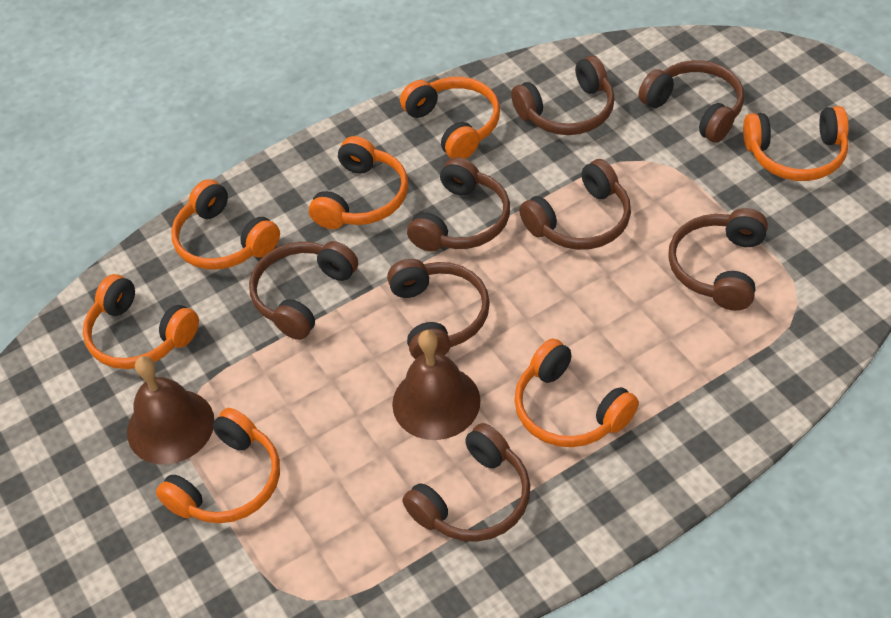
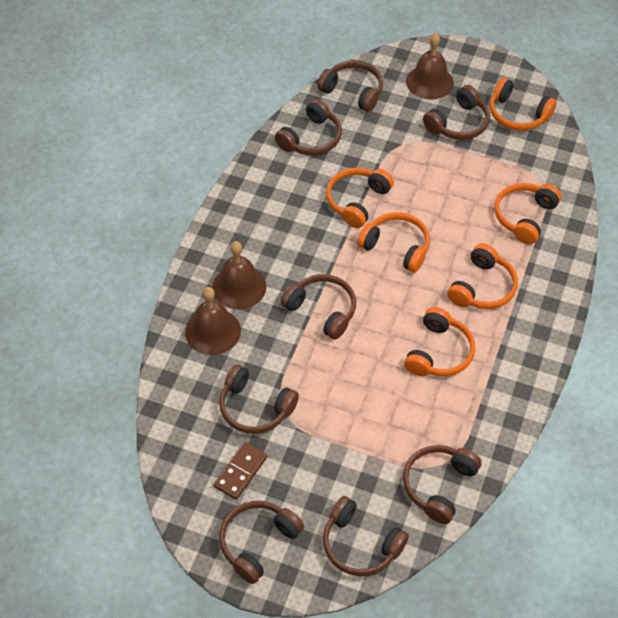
brown bell: [127,356,214,464] [392,330,481,440] = 2 -> [185,287,241,355] [212,241,266,309] [406,33,454,99] = 3
brown domino: none = 0 -> [213,442,267,500] = 1
orange headphones: [83,274,199,369] [156,408,280,523] [171,179,280,270] [309,136,408,229] [400,77,500,159] [514,339,639,447] [743,106,849,181] = 7 -> [326,168,394,228] [357,212,430,272] [404,307,475,376] [447,243,518,309] [490,78,557,131] [495,183,562,244] = 6

